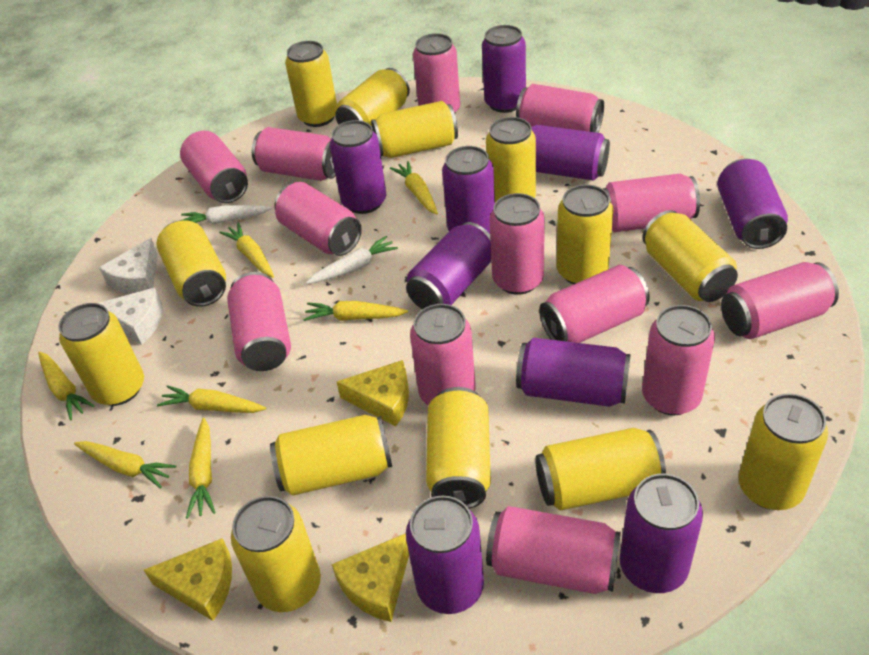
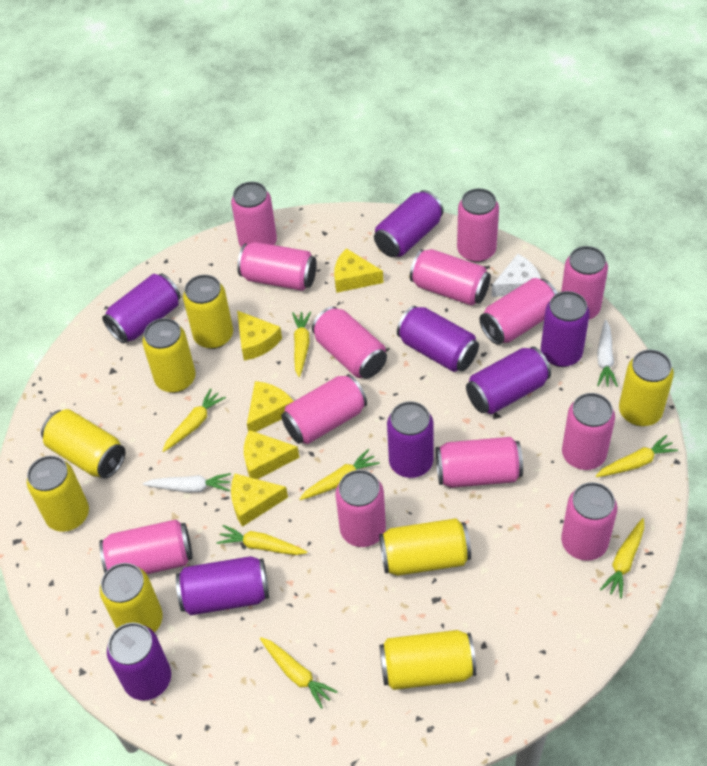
purple can: [330,120,386,214] [406,222,491,309] [406,496,484,614] [442,146,495,234] [482,25,526,113] [516,338,631,407] [532,125,610,181] [620,474,703,593] [717,158,788,249] = 9 -> [102,274,181,343] [107,623,171,701] [176,556,269,616] [374,190,444,257] [387,401,434,478] [397,306,479,372] [466,347,551,414] [541,291,590,367] = 8
white cheese: [98,287,163,345] [99,238,158,294] = 2 -> [491,254,541,297] = 1
yellow can: [58,303,144,406] [156,220,226,307] [231,496,321,612] [270,415,392,496] [285,41,337,127] [335,68,410,126] [371,101,458,158] [426,387,491,509] [486,117,536,203] [535,428,666,511] [557,184,613,285] [642,210,738,302] [739,393,828,510] = 13 -> [27,456,89,532] [41,409,126,479] [100,563,163,633] [142,318,196,393] [183,275,233,349] [379,518,471,576] [379,630,476,690] [619,349,674,426] = 8
yellow cheese: [144,538,232,621] [332,533,409,622] [336,360,409,426] = 3 -> [231,474,288,527] [237,310,282,361] [244,430,299,479] [247,381,294,432] [334,248,383,293] = 5

